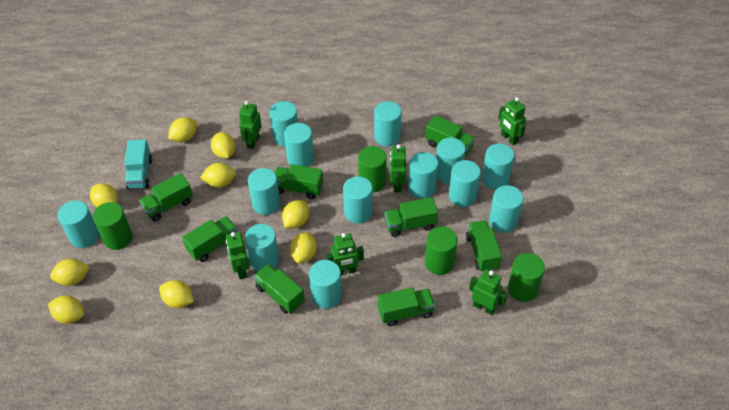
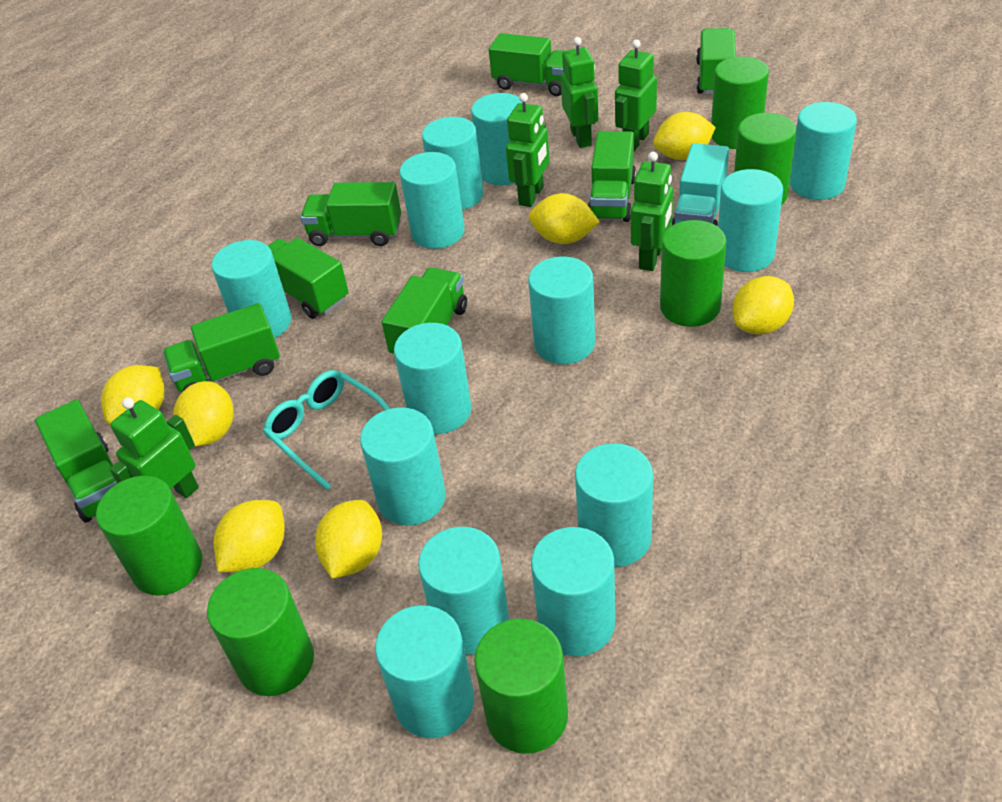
green cylinder: [93,202,133,250] [358,146,387,192] [425,226,458,275] [508,253,545,302] = 4 -> [96,476,202,596] [207,568,314,696] [474,619,568,754] [660,220,727,327] [711,56,769,149] [734,113,797,205] = 6
green robot: [226,232,249,279] [239,101,262,149] [326,233,364,276] [389,144,406,192] [469,269,508,315] [498,97,526,145] = 6 -> [110,397,199,498] [506,93,550,207] [561,37,598,148] [615,39,657,151] [631,152,673,271] = 5
turquoise glasses: none = 0 -> [263,370,390,490] = 1
yellow lemon: [48,295,84,324] [50,259,90,286] [90,183,118,207] [159,280,194,308] [168,117,197,142] [200,163,236,188] [211,132,236,159] [282,200,309,228] [290,232,317,263] = 9 -> [101,365,165,425] [174,381,234,446] [214,500,285,572] [315,500,382,579] [529,193,600,244] [653,112,716,160] [732,276,794,335] = 7

